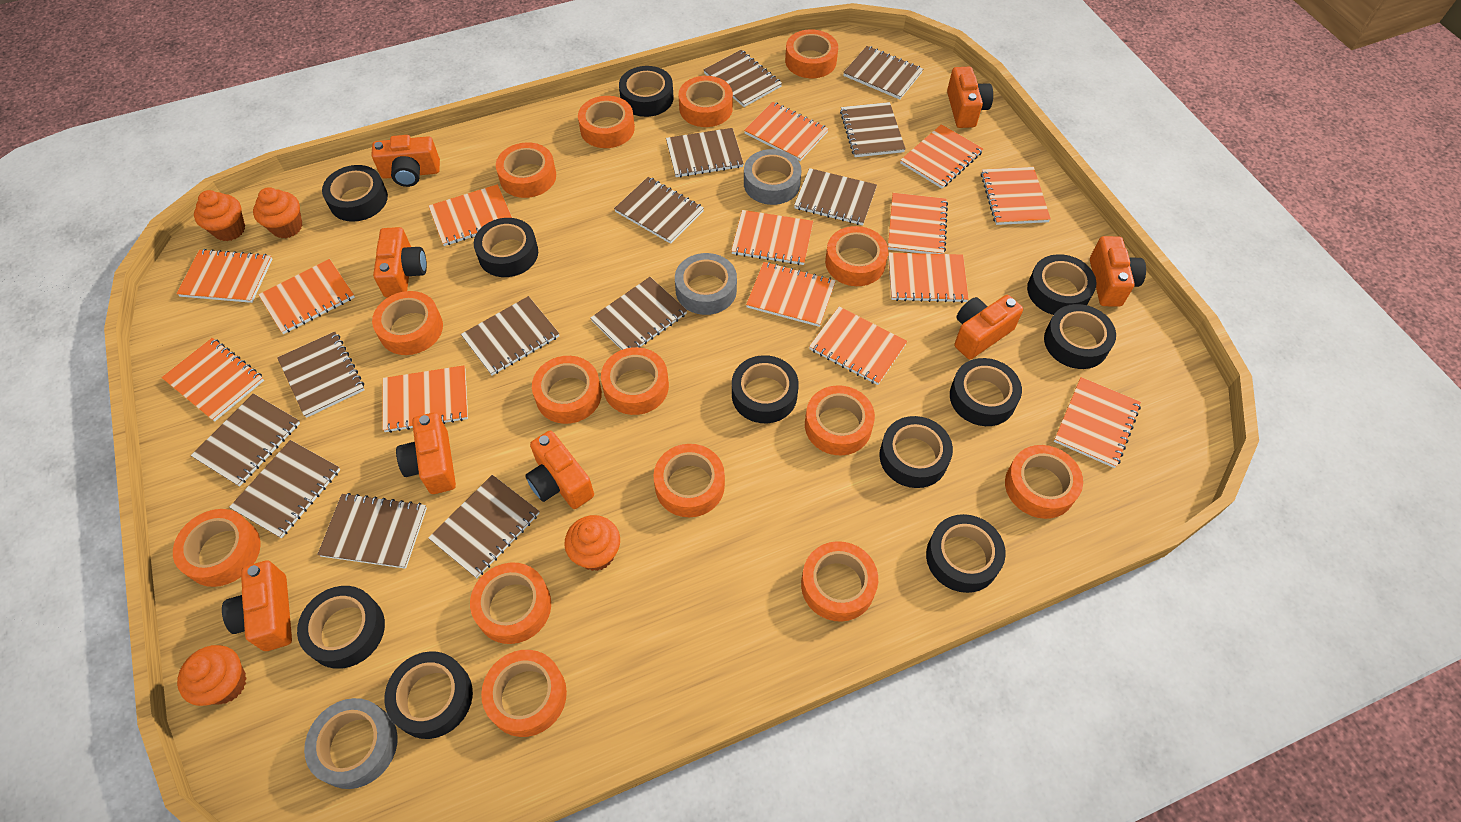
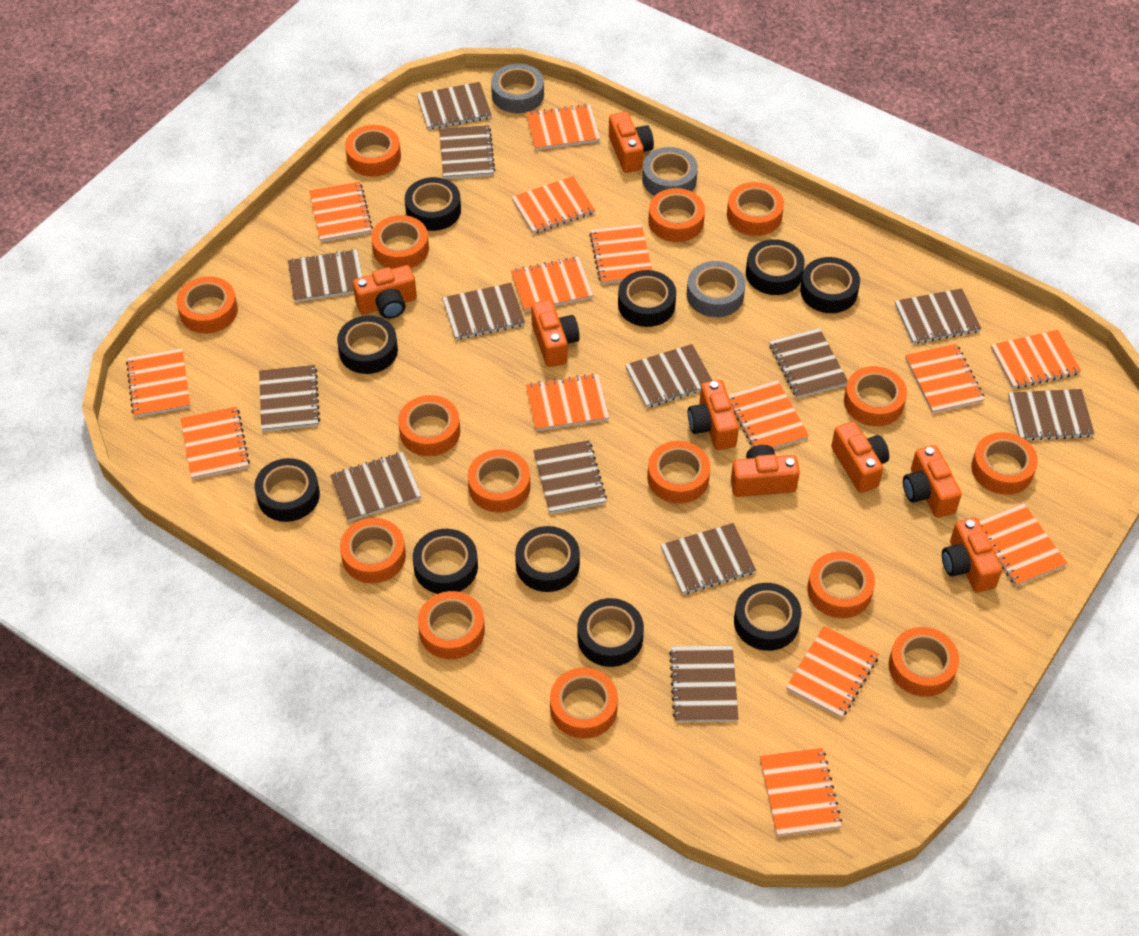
black tape: [297,586,385,669] [322,165,388,222] [384,651,473,739] [474,218,538,277] [619,66,674,117] [732,355,799,423] [879,416,953,488] [926,514,1006,593] [950,358,1022,426] [1027,254,1096,315] [1044,304,1116,369] = 11 -> [254,458,320,522] [337,316,398,374] [405,177,461,231] [413,529,478,594] [515,526,580,592] [578,598,644,667] [618,270,676,327] [734,583,802,651] [746,239,805,295] [800,257,860,313] = 10
orange cupcake: [177,645,247,706] [194,190,245,241] [253,187,302,238] [564,515,620,571] = 4 -> none = 0

